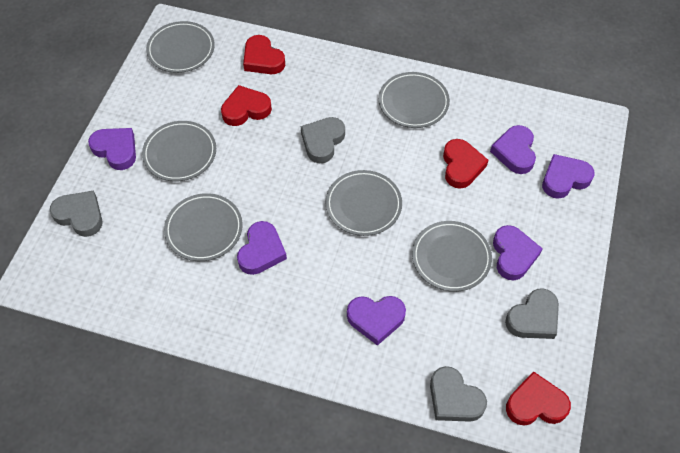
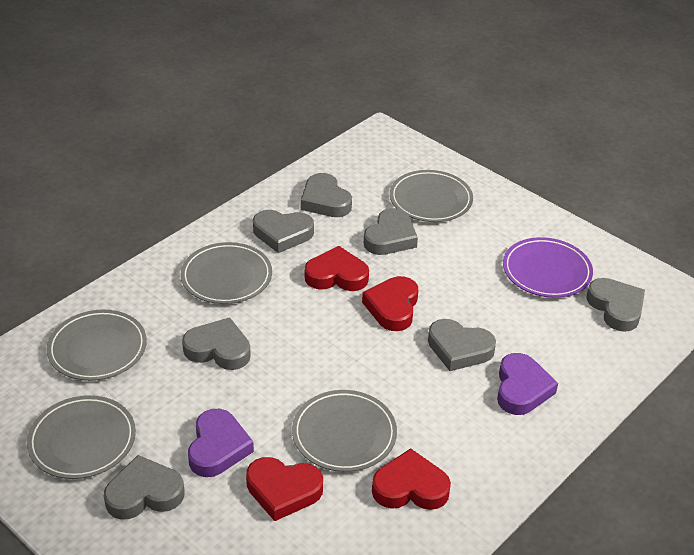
grey heart: [49,190,102,237] [301,117,345,163] [430,366,487,422] [505,288,559,339] = 4 -> [104,455,184,519] [182,317,251,370] [253,210,314,253] [301,173,352,217] [364,208,418,255] [428,319,496,371] [587,278,645,332] = 7
grey plate: [142,121,216,181] [146,21,215,73] [164,193,243,261] [325,170,402,236] [379,72,450,128] [412,221,492,292] = 6 -> [27,395,136,479] [47,309,147,381] [181,242,272,304] [292,390,397,472] [390,170,473,222] = 5
purple heart: [88,128,136,170] [237,221,287,275] [347,296,406,346] [490,125,536,174] [493,225,543,281] [542,154,594,199] = 6 -> [188,409,254,477] [497,353,558,415] = 2
purple plate: none = 0 -> [503,237,593,298] = 1

